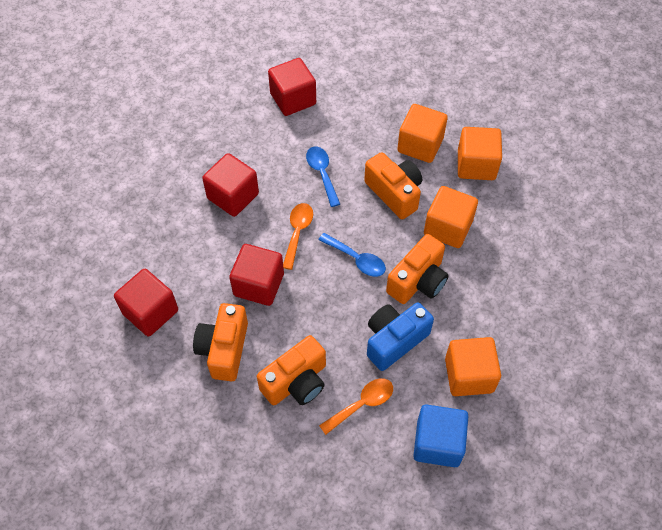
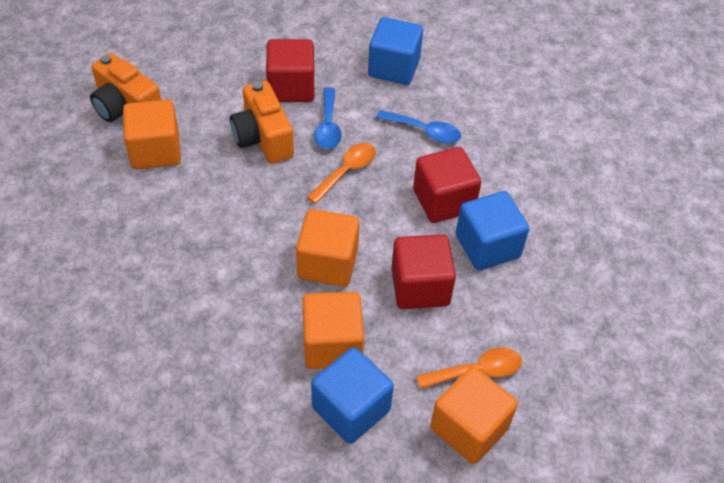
blue camera: [367,302,434,371] = 1 -> none = 0
blue cube: [413,404,468,467] = 1 -> [311,347,394,444] [368,17,423,85] [456,191,529,271] = 3
orange camera: [193,303,248,381] [257,335,326,405] [364,152,422,219] [386,234,449,304] = 4 -> [90,53,161,122] [230,81,294,164] = 2
red cube: [114,269,178,337] [202,153,259,217] [229,244,284,306] [268,58,316,116] = 4 -> [266,39,314,102] [391,234,456,309] [413,147,481,223] = 3

